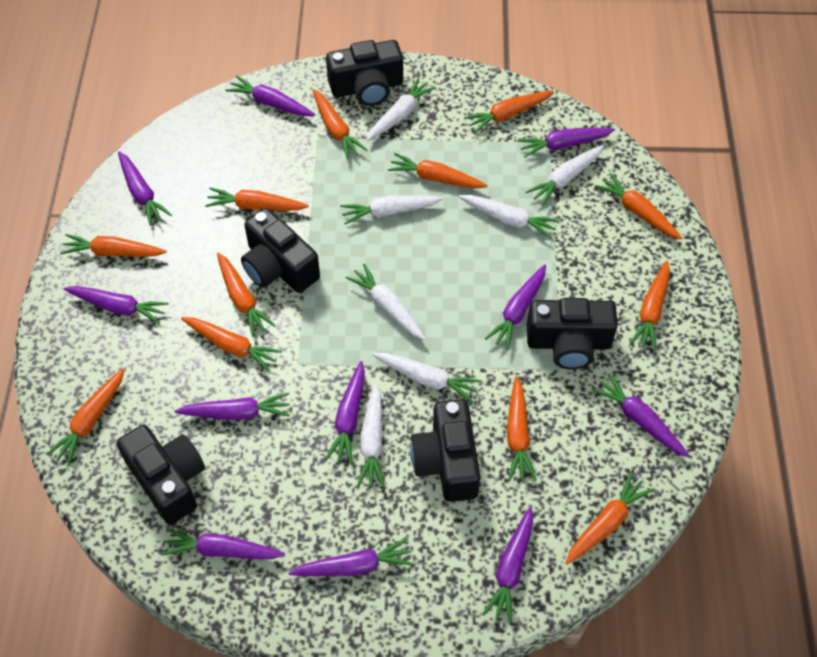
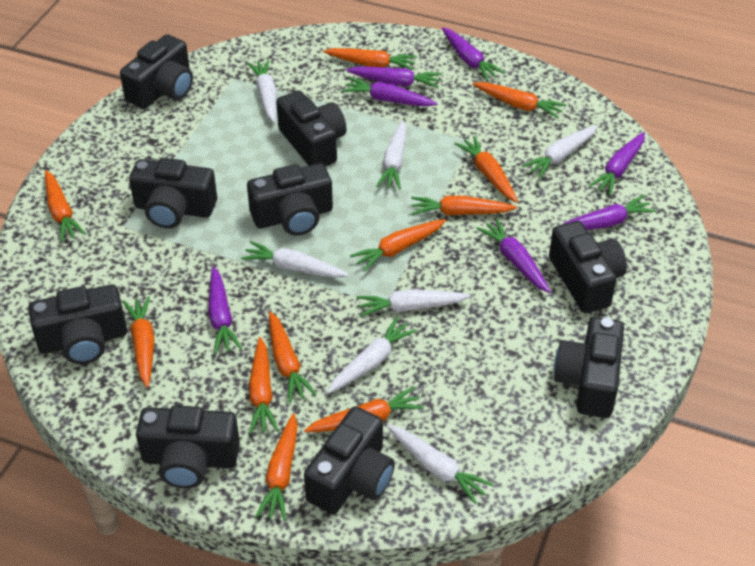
black camera: [117,425,205,525] [241,208,320,293] [326,40,403,106] [410,399,480,502] [527,298,618,369] = 5 -> [28,285,127,364] [120,34,193,109] [129,158,217,228] [136,405,240,488] [247,163,333,236] [276,91,347,167] [304,406,395,514] [549,221,627,313] [554,317,624,418] = 9
orange carrot: [46,368,125,466] [60,234,167,257] [181,317,282,372] [205,187,309,211] [217,253,276,337] [312,89,368,160] [388,153,488,189] [464,91,554,133] [507,376,537,481] [565,472,653,565] [595,173,682,240] [630,261,670,351] = 12 -> [45,170,86,242] [123,296,154,388] [249,337,279,434] [255,413,298,521] [269,311,317,403] [304,387,424,432] [323,48,417,70] [350,219,446,272] [411,196,517,216] [454,136,518,203] [472,82,566,119] = 11
purple carrot: [64,286,169,324] [118,151,172,226] [161,528,285,559] [175,393,290,420] [225,75,315,116] [289,538,414,576] [325,361,365,464] [482,507,533,624] [485,264,546,350] [517,128,615,158] [592,373,690,457] = 11 -> [208,267,242,354] [342,77,438,107] [346,67,442,88] [442,27,505,81] [476,219,551,293] [563,195,656,230] [589,132,645,196] = 7

